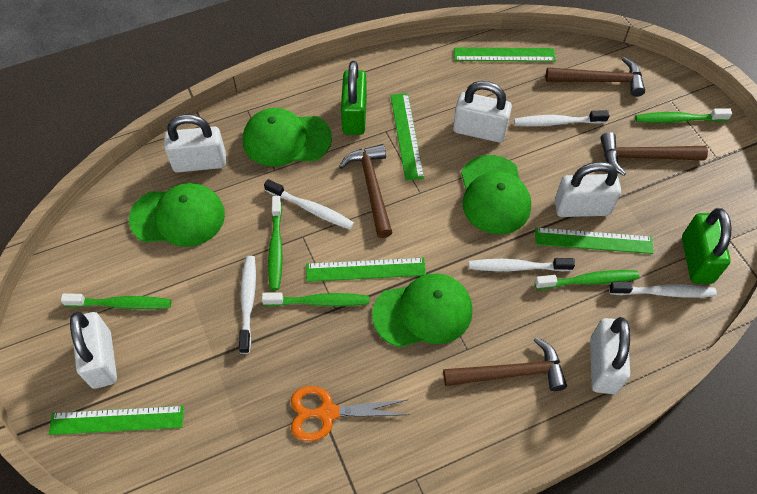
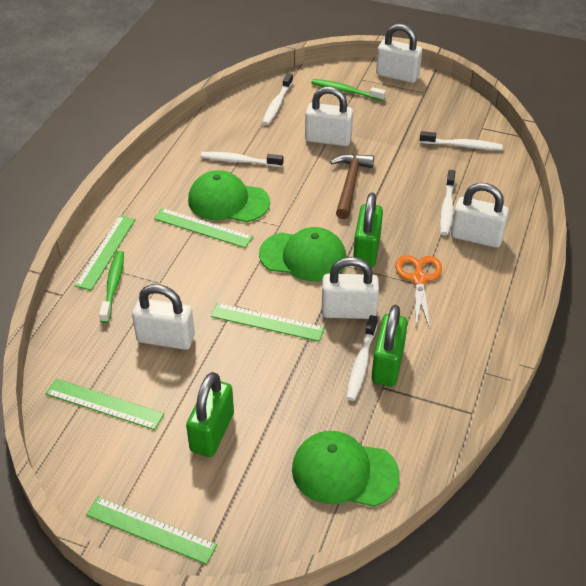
brown hammer: [339,144,393,238] [443,337,567,391] [546,57,645,97] [601,132,708,176] = 4 -> [330,153,374,219] = 1
green cap: [129,183,225,247] [243,108,332,167] [372,273,473,347] [461,155,531,234] = 4 -> [188,170,270,222] [259,227,347,282] [292,431,400,507] = 3
green padlock: [341,61,367,135] [682,208,731,284] = 2 -> [186,372,234,457] [353,193,383,268] [372,305,408,386] = 3
green toothbrush: [61,293,171,309] [262,292,369,306] [268,196,283,290] [535,270,639,289] [635,108,732,123] = 5 -> [99,251,124,323] [311,79,386,101] = 2

